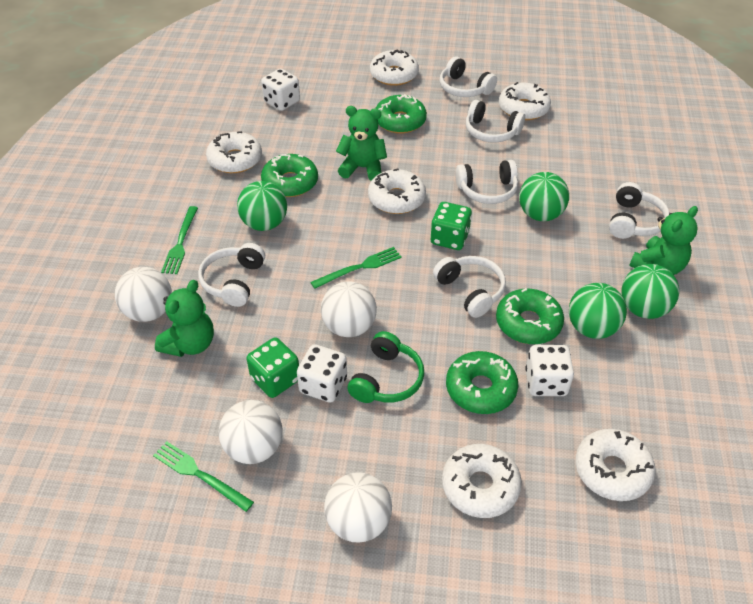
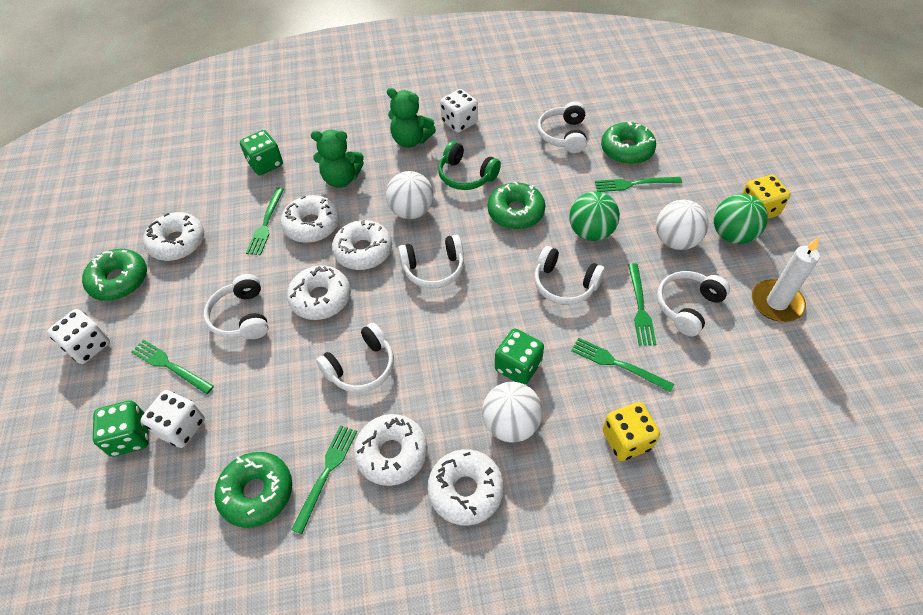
green ball: [237,181,287,231] [519,172,569,221] [569,283,627,339] [621,264,679,319] = 4 -> [569,191,620,241] [714,194,768,244] = 2
green dice: [247,337,299,398] [430,202,472,250] = 2 -> [93,400,149,457] [240,130,283,175] [495,328,544,385] = 3
green fork: [153,441,254,512] [161,206,198,274] [310,247,402,289] = 3 -> [131,339,214,394] [246,188,284,255] [291,425,357,534] [571,338,674,393] [595,177,682,192] [628,263,656,346] = 6
green teddy bear: [155,280,214,357] [336,106,387,181] [629,206,698,275] = 3 -> [311,130,364,188] [387,88,436,148] = 2
white ball: [115,267,172,322] [218,400,283,464] [321,281,377,337] [324,472,392,543] = 4 -> [386,171,433,219] [482,382,543,443] [656,200,709,250] = 3
white candle: none = 0 -> [752,237,820,322] = 1
yellow dice: none = 0 -> [602,402,660,461] [742,175,790,219] = 2

